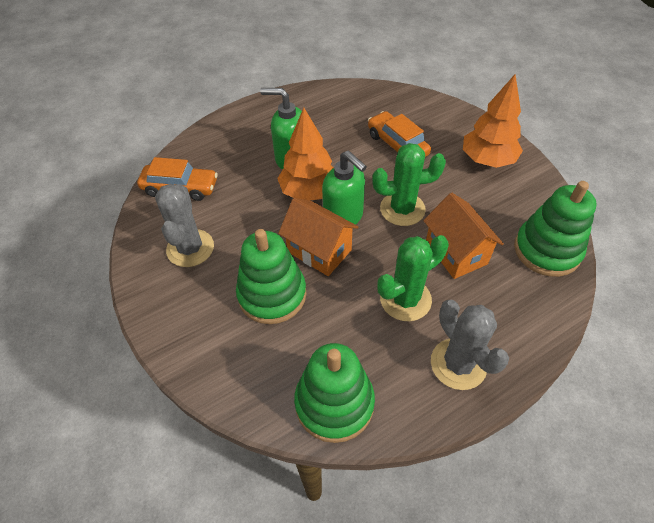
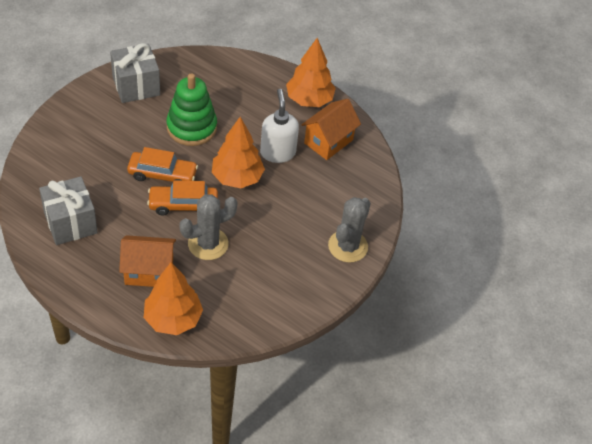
green cactus: [372,143,446,226] [378,235,449,321] = 2 -> none = 0
green soap dispenser: [260,88,302,169] [322,150,367,225] = 2 -> none = 0
green stacking toy: [236,229,306,324] [294,343,375,443] [514,181,597,277] = 3 -> [167,73,217,146] = 1
grey gift: none = 0 -> [39,176,98,245] [110,43,160,103] = 2
orange tree: [277,108,334,201] [463,74,523,168] = 2 -> [144,262,203,335] [212,117,265,188] [286,38,336,107] = 3
white soap dispenser: none = 0 -> [260,89,299,163] = 1

